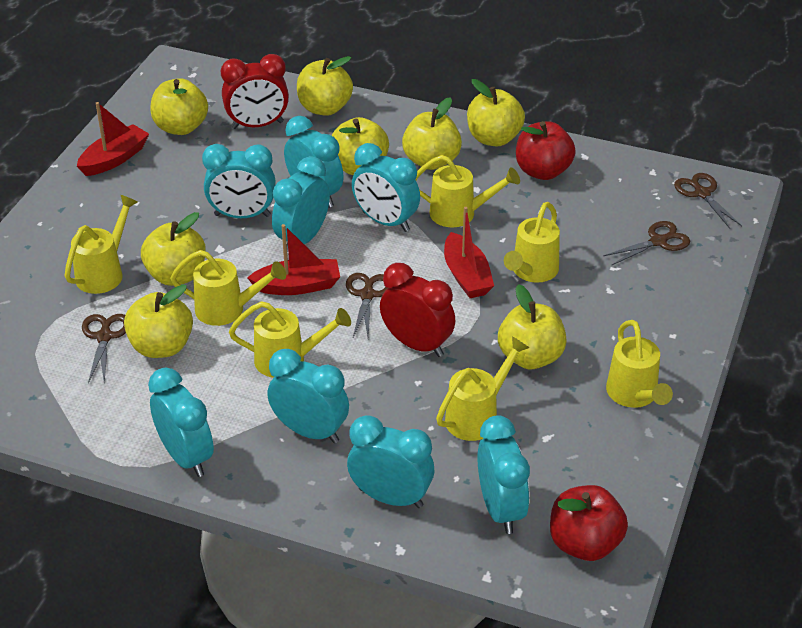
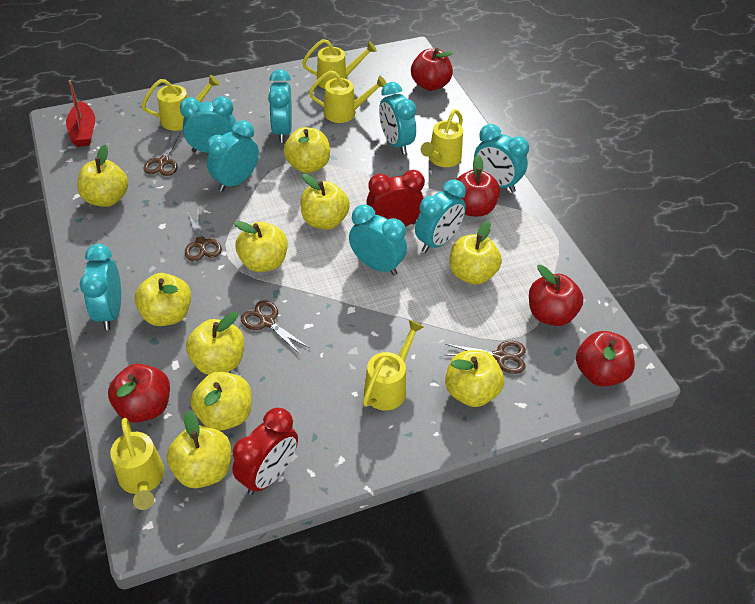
red apple: [516,121,576,180] [550,485,628,561] = 2 -> [108,364,170,423] [411,48,454,91] [456,155,500,216] [529,265,583,326] [576,331,635,386] = 5
red boat: [77,102,149,176] [247,224,340,295] [444,207,494,298] = 3 -> [66,80,95,147] = 1
yellow apple: [124,284,193,358] [141,212,206,286] [150,78,208,135] [297,56,353,116] [332,117,389,175] [402,97,462,170] [467,79,525,146] [498,284,567,369] = 8 -> [77,145,128,207] [135,273,191,326] [167,410,231,488] [186,312,244,375] [191,372,252,431] [233,221,288,272] [284,127,330,173] [300,174,350,230] [445,350,504,407] [449,221,502,285] = 10
yellow watering can: [65,195,138,294] [170,250,286,326] [229,301,351,378] [415,155,520,227] [436,336,530,441] [504,202,560,283] [606,320,673,408] = 7 -> [110,418,164,510] [142,75,220,131] [302,39,377,89] [309,70,386,123] [363,320,424,410] [421,109,463,167] = 6

